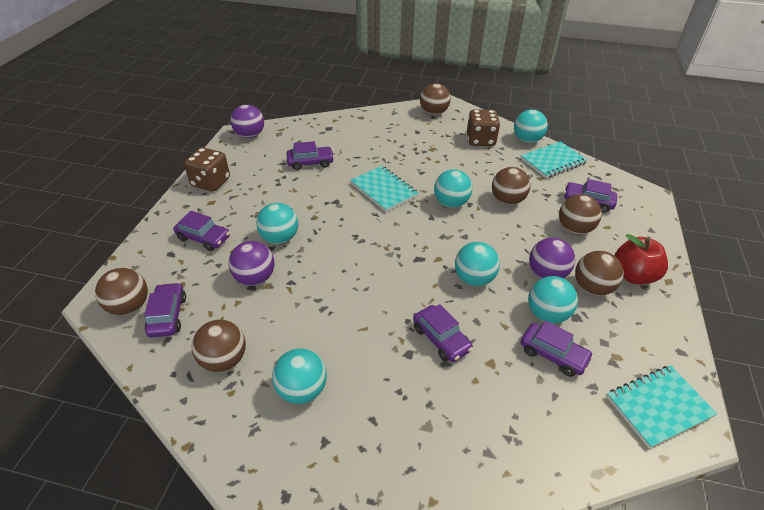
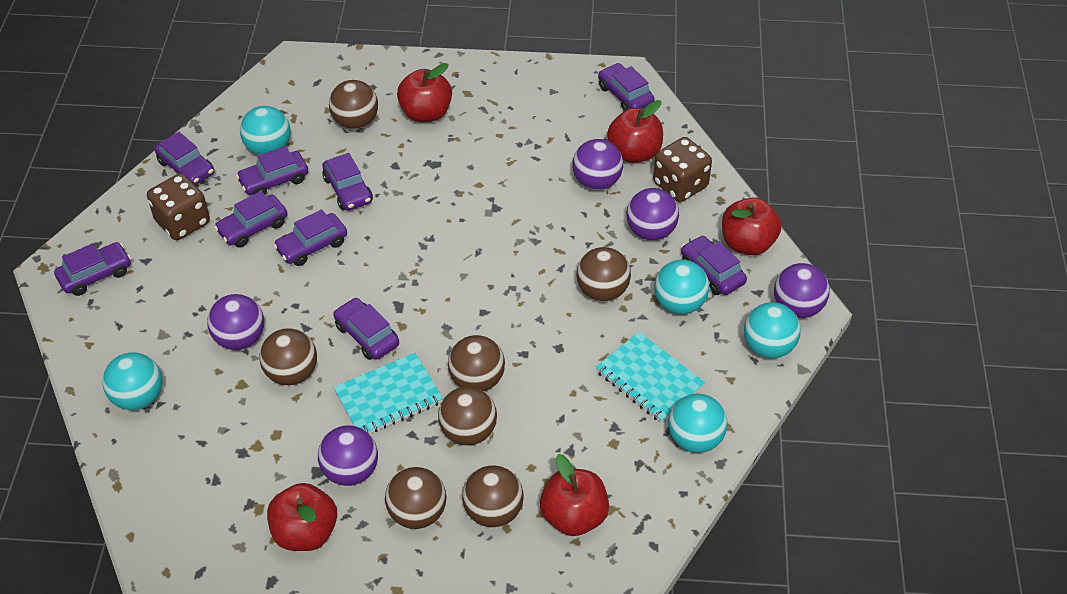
brown ball: [95,268,148,315] [192,320,246,372] [420,83,451,115] [492,167,531,205] [559,194,602,235] [575,251,624,296] = 6 -> [259,328,317,385] [329,80,378,129] [385,467,447,529] [438,387,497,445] [448,335,505,391] [462,466,524,527] [577,247,631,301] = 7
purple ball: [229,241,275,286] [230,104,264,138] [529,238,575,279] = 3 -> [207,294,264,350] [318,425,378,486] [572,139,623,190] [626,188,679,241] [774,263,830,318] = 5
purple car: [144,282,186,337] [173,211,230,251] [286,141,334,170] [413,304,473,362] [521,321,594,377] [564,179,617,213] = 6 -> [54,242,131,296] [155,132,214,185] [214,191,288,247] [236,146,308,195] [273,209,347,266] [322,153,373,211] [333,298,399,360] [598,63,655,111] [681,235,747,295] = 9
red apple: [614,234,668,284] = 1 -> [267,483,337,551] [397,63,452,122] [540,454,609,536] [607,100,663,163] [722,197,782,255] = 5
turquoise ball: [256,203,298,244] [272,348,327,404] [434,169,472,208] [455,242,500,286] [514,109,548,143] [528,276,578,323] = 6 -> [102,352,162,410] [240,106,291,155] [654,260,709,314] [668,394,728,453] [744,302,801,358] = 5
turquoise notebook: [350,166,418,212] [520,141,587,178] [606,365,717,448] = 3 -> [333,353,443,434] [595,332,705,423] = 2

